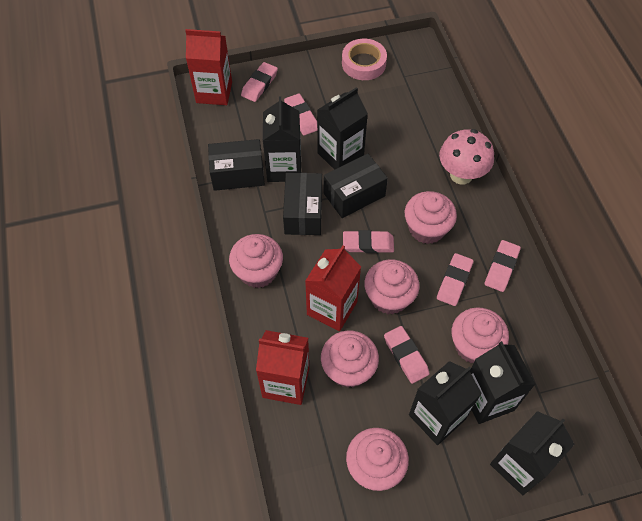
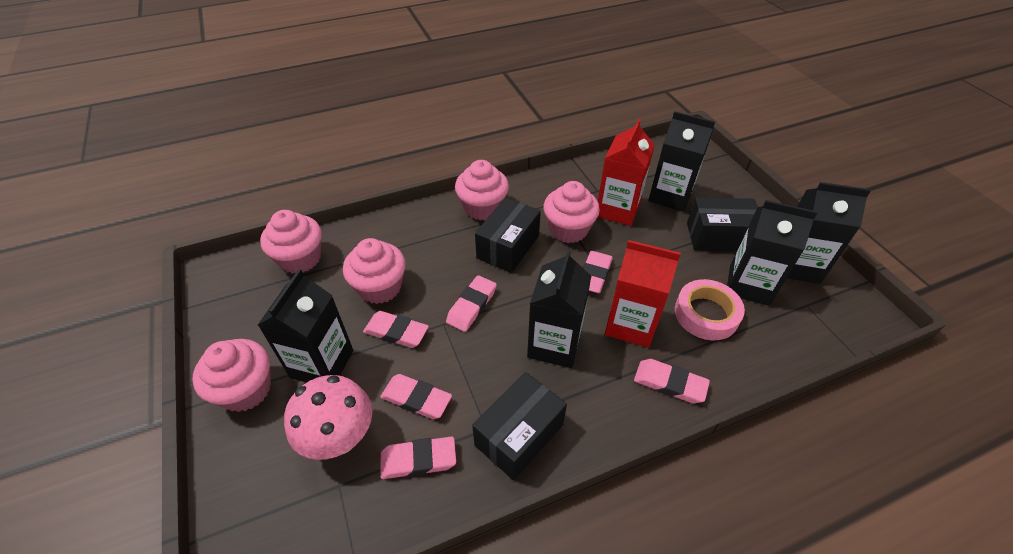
pink cupcake: [229,234,283,288] [321,330,379,388] [346,428,409,491] [364,260,420,314] [405,191,457,244] [452,307,509,363] = 6 -> [192,339,271,412] [260,210,322,274] [343,238,406,304] [455,160,509,220] [543,181,600,243] = 5
red carton: [185,29,232,105] [256,330,309,405] [305,245,361,331] = 3 -> [598,119,655,226] [605,240,681,348] = 2

